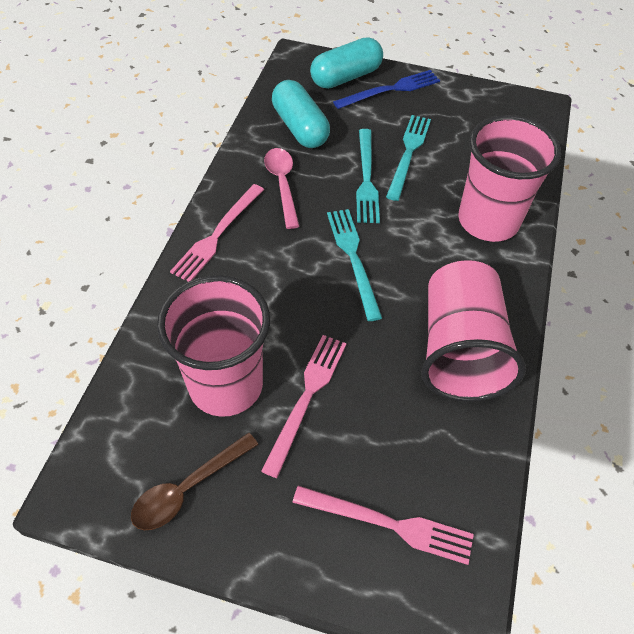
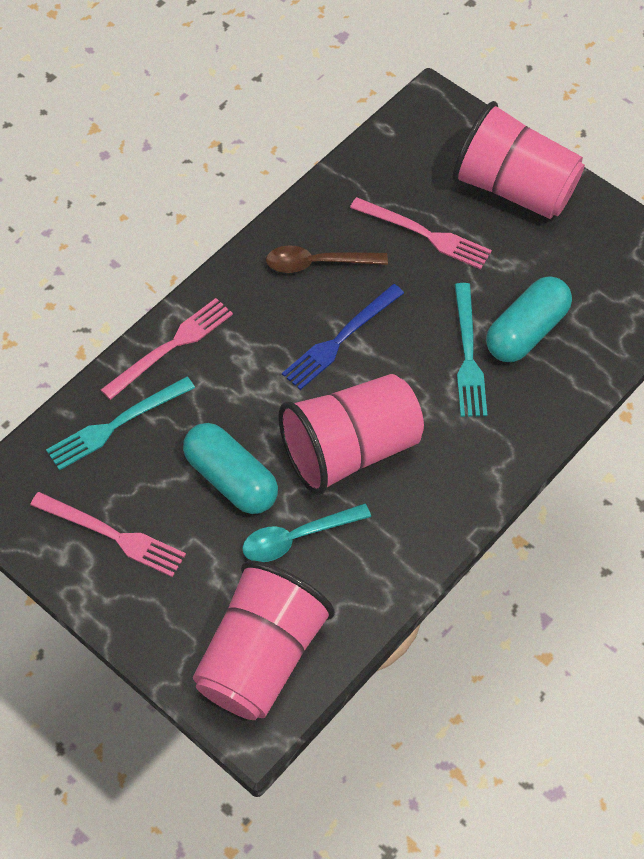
pink spoon: [264,148,300,229] = 1 -> none = 0
turquoise fork: [327,209,382,321] [356,129,380,223] [386,115,431,201] = 3 -> [46,376,195,470] [455,283,487,417] = 2
turquoise spoon: none = 0 -> [242,503,371,562] = 1

